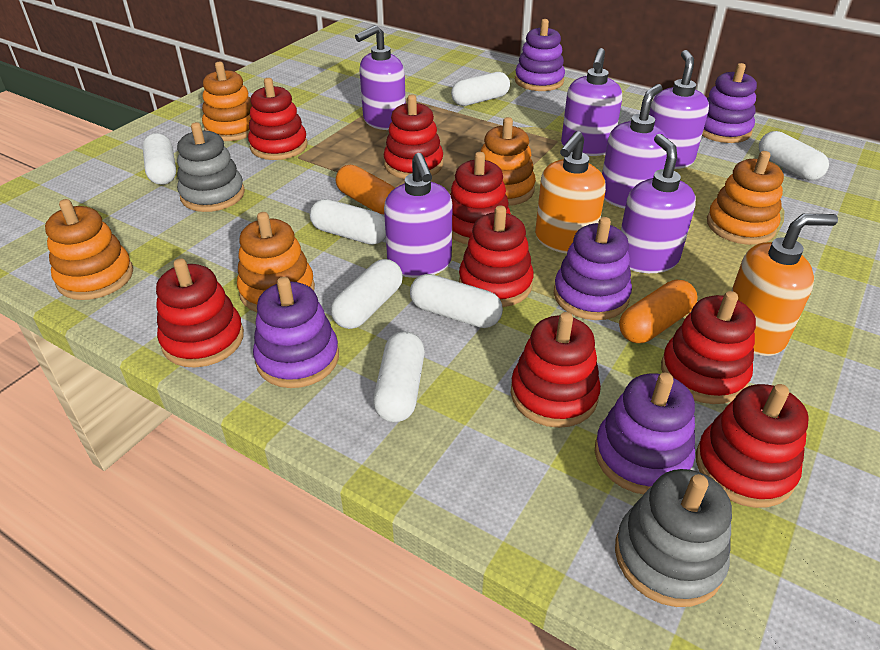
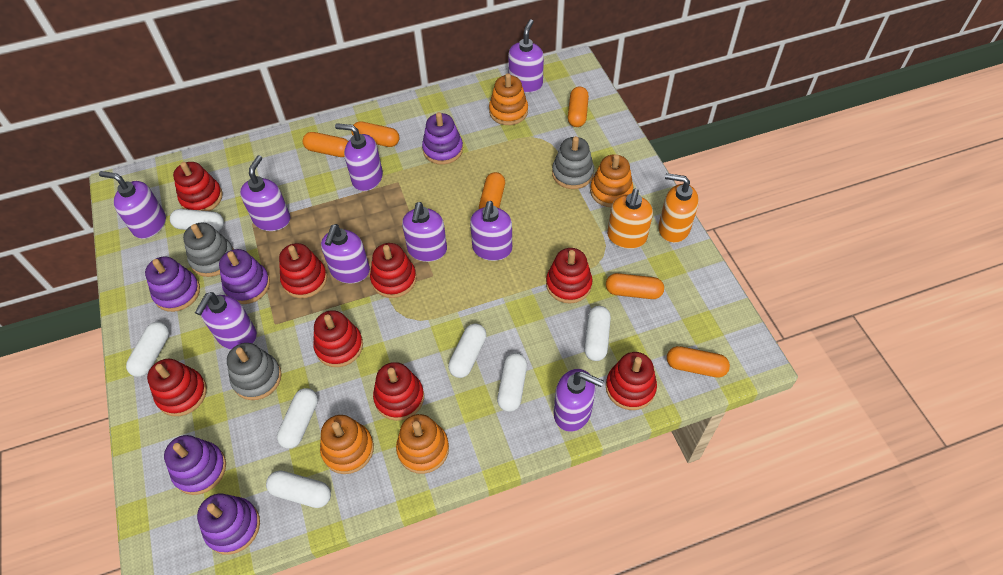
grey stacking toy: [177,122,245,212] [615,469,732,607] = 2 -> [183,223,234,277] [227,343,282,400] [552,136,594,189] = 3
orange capsule: [336,165,395,214] [619,280,698,343] = 2 -> [303,132,348,157] [351,121,399,147] [479,172,505,209] [568,87,589,127] [606,273,664,299] [667,346,730,378] = 6
orange stacking toy: [45,199,133,300] [202,62,252,141] [237,212,315,313] [480,117,536,206] [707,151,784,245] = 5 -> [320,415,374,474] [396,414,449,474] [489,73,528,125] [590,154,633,207] = 4
purple soap dispenser: [355,25,406,130] [384,153,453,278] [561,48,622,156] [602,84,668,209] [621,134,696,273] [649,50,709,169] = 6 -> [99,171,166,239] [195,292,257,349] [240,155,290,231] [321,224,370,284] [335,123,383,191] [402,202,447,262] [470,201,512,261] [508,19,544,93] [554,369,604,432] = 9

